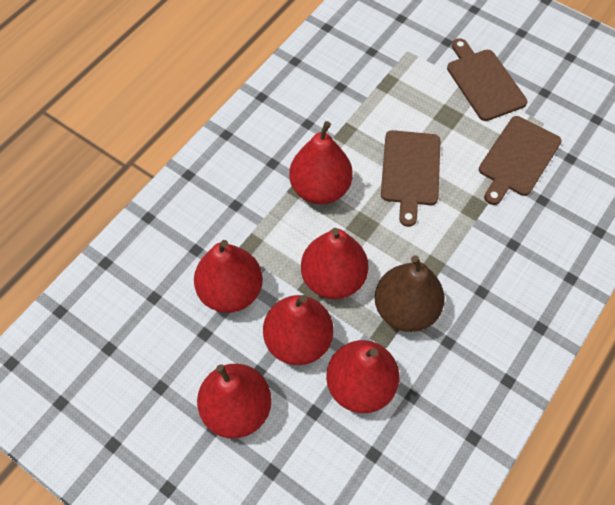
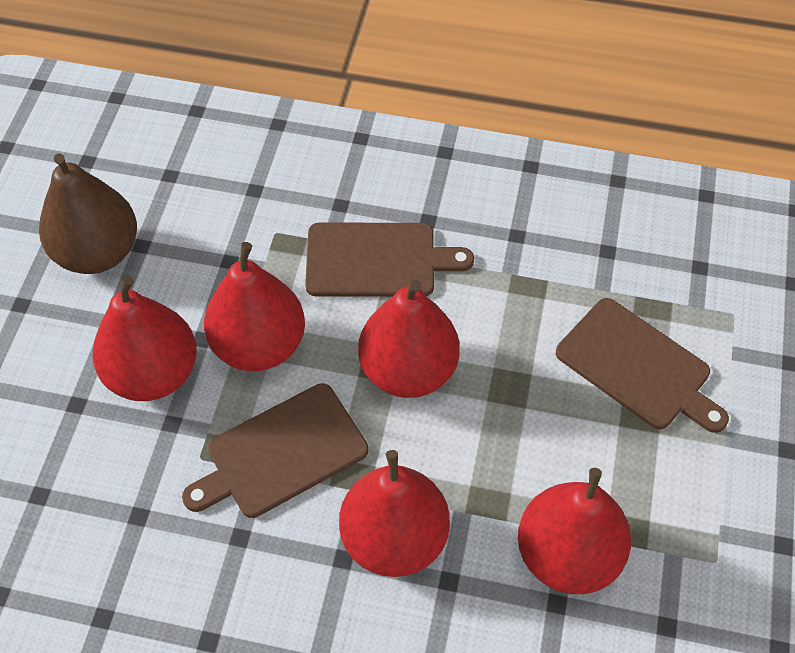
red pear: [194,240,263,313] [197,364,272,439] [263,295,333,365] [289,121,353,204] [301,228,369,299] [326,340,399,413] = 6 -> [93,276,197,401] [204,242,305,371] [339,450,450,577] [358,280,460,398] [518,468,631,594] = 5

